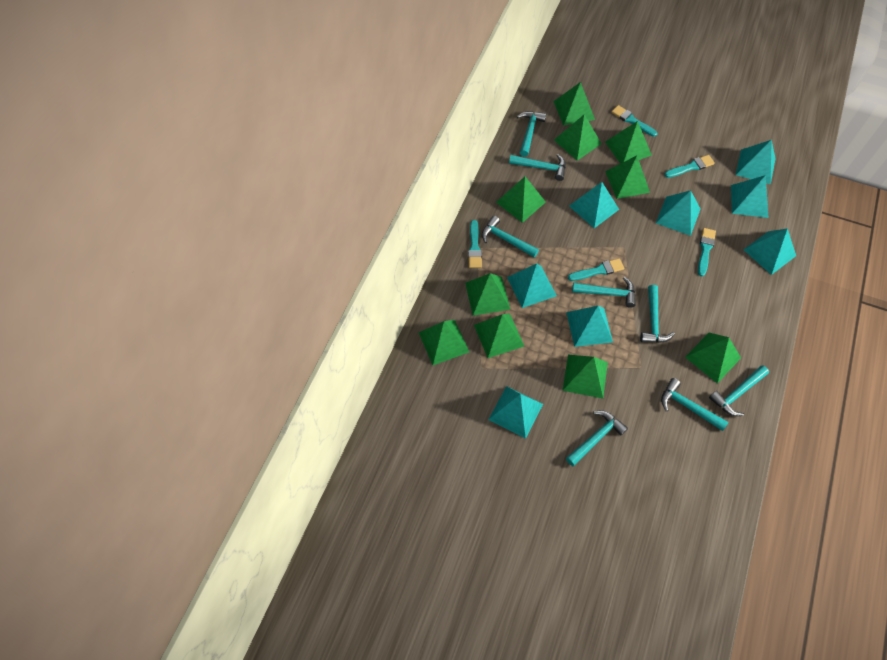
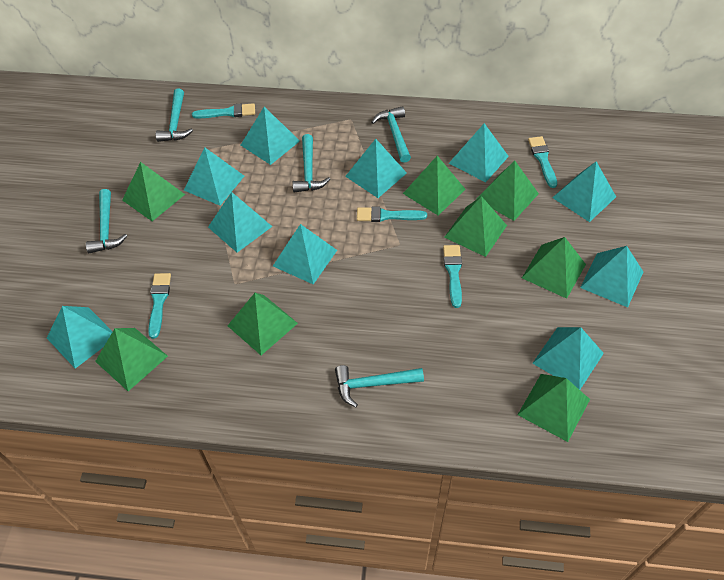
green pyramid: [418,320,469,365] [465,273,510,316] [474,314,524,358] [496,177,546,223] [553,82,595,126] [554,114,602,160] [563,355,608,399] [605,121,652,164] [605,155,650,199] [685,333,741,384] = 10 -> [95,328,168,391] [122,162,185,221] [228,293,298,355] [403,156,465,216] [444,196,507,257] [476,161,539,221] [518,374,590,442] [522,237,586,299] = 8
turquoise hammer: [482,216,539,258] [509,154,566,181] [517,111,546,157] [566,410,628,466] [572,277,636,308] [640,285,675,343] [661,378,728,431] [709,365,769,416] = 8 -> [86,189,127,253] [156,89,193,142] [292,134,330,193] [335,365,424,407] [371,106,411,163] = 5
turquoise pyramid: [488,386,543,439] [507,264,557,308] [566,306,613,347] [569,182,619,228] [656,190,700,236] [731,175,768,218] [736,140,776,185] [744,228,796,275] = 8 -> [47,306,113,369] [184,148,244,206] [208,192,273,253] [241,107,300,165] [273,224,337,284] [345,139,407,198] [449,123,509,182] [532,327,604,390] [552,161,616,222] [580,246,643,307] = 10

